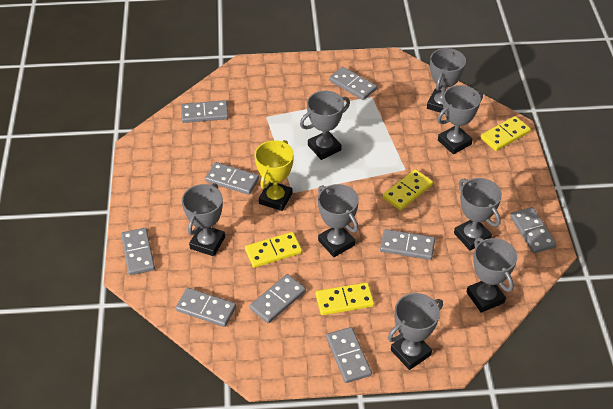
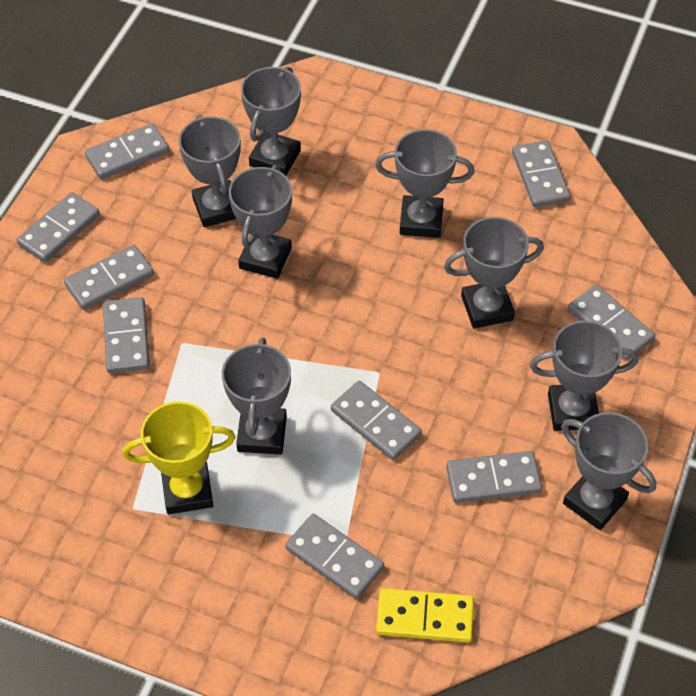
yellow domino: [245,232,302,268] [316,282,374,315] [383,169,433,210] [481,116,531,151] = 4 -> [376,588,474,642] = 1

